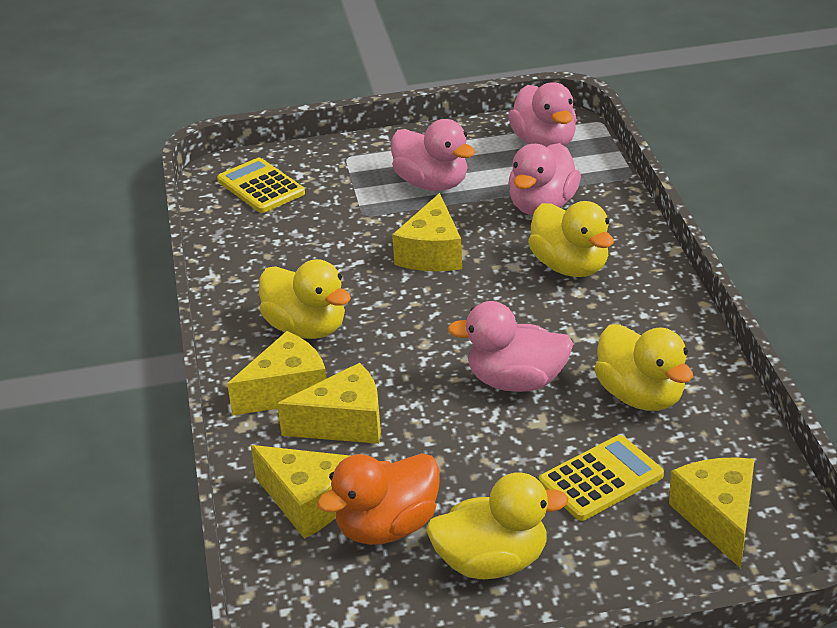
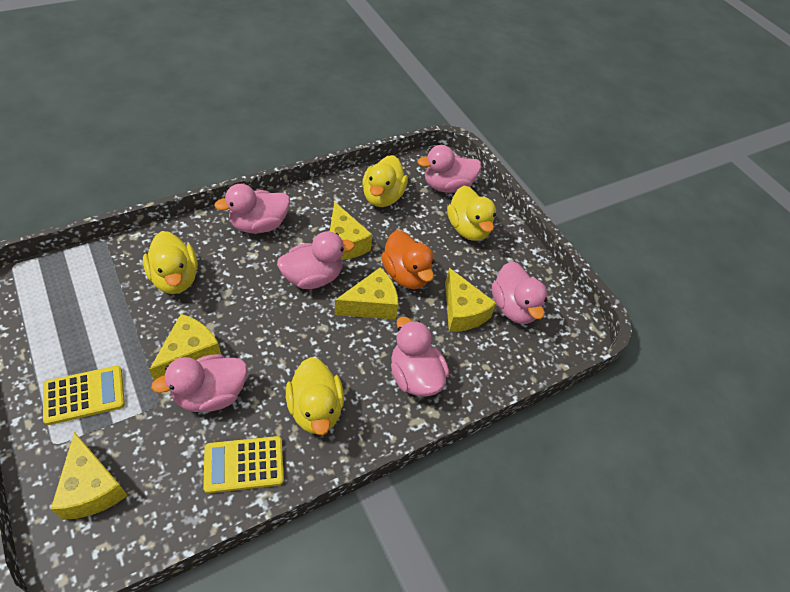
pink duck: [391,119,475,191] [447,301,574,392] [508,82,577,147] [508,143,581,215] = 4 -> [151,354,247,412] [214,184,290,234] [277,231,355,289] [391,317,449,396] [417,145,481,193] [492,261,547,324] = 6

